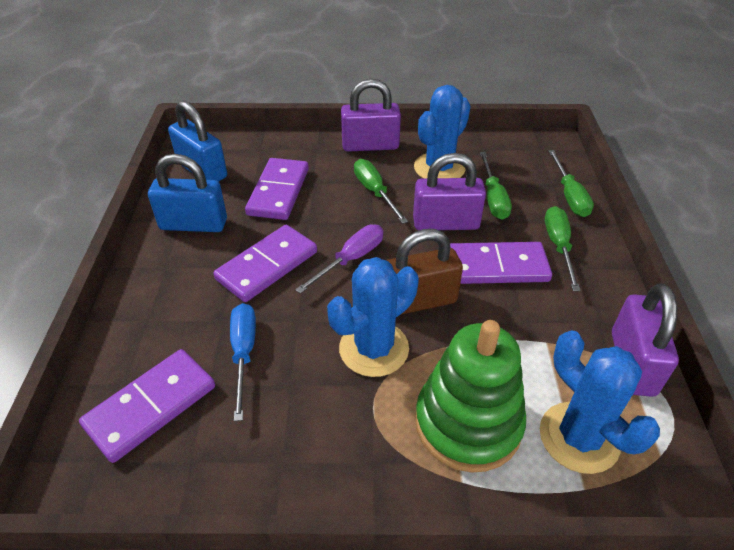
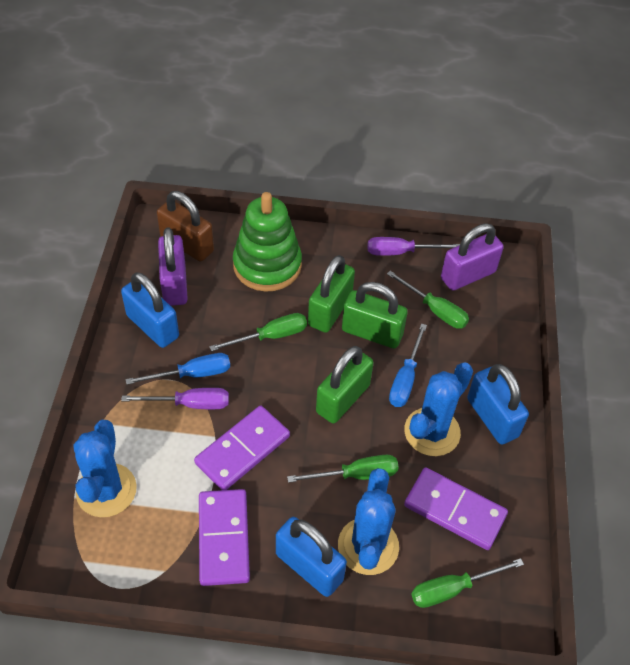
blue padlock: [148,154,227,232] [168,101,227,182] = 2 -> [121,272,179,348] [276,517,347,597] [467,364,529,444] = 3
blue screwdriver: [230,303,256,421] = 1 -> [125,353,230,385] [389,324,427,407] = 2
green padlock: none = 0 -> [308,255,355,333] [316,346,373,423] [342,282,408,349] = 3
purple domino: [79,349,215,463] [213,225,317,302] [245,158,309,220] [450,242,552,284] = 4 -> [194,406,290,490] [199,489,250,586] [404,468,508,550] = 3
purple padlock: [341,79,401,152] [413,153,486,230] [612,284,679,397] = 3 -> [158,227,188,306] [441,223,504,290] = 2
purple screwdriver: [295,225,383,294] = 1 -> [121,388,229,409] [368,237,460,256] = 2

